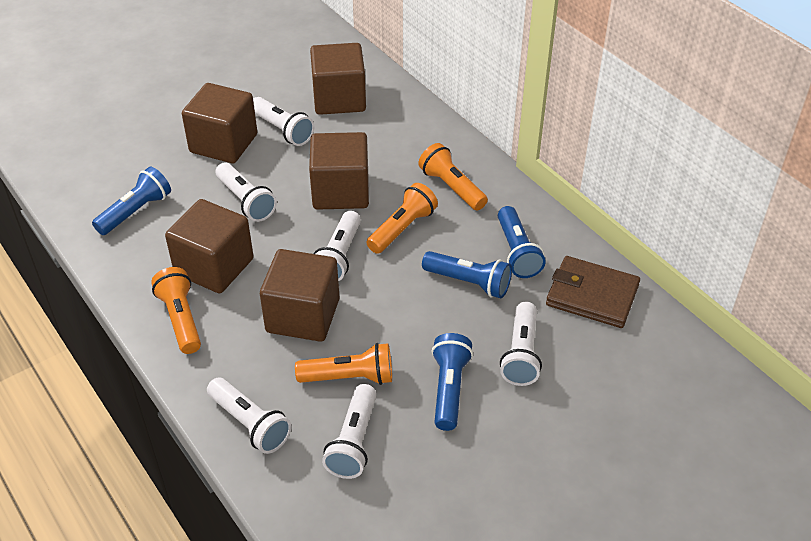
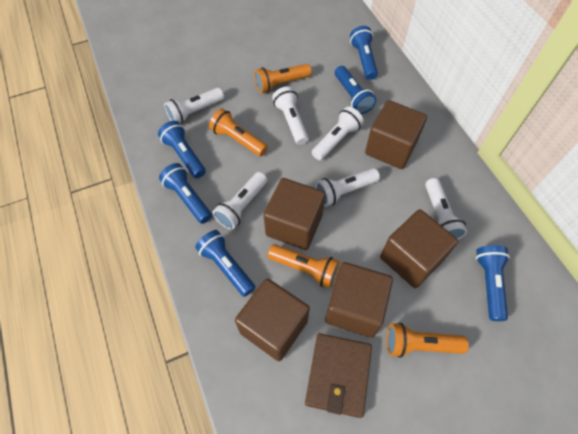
blue flashlight: [92,167,171,235] [422,251,512,298] [432,333,473,431] [498,206,546,278] = 4 -> [158,121,206,178] [159,163,212,224] [195,230,255,297] [335,66,376,114] [350,26,378,80] [476,245,510,321] = 6

